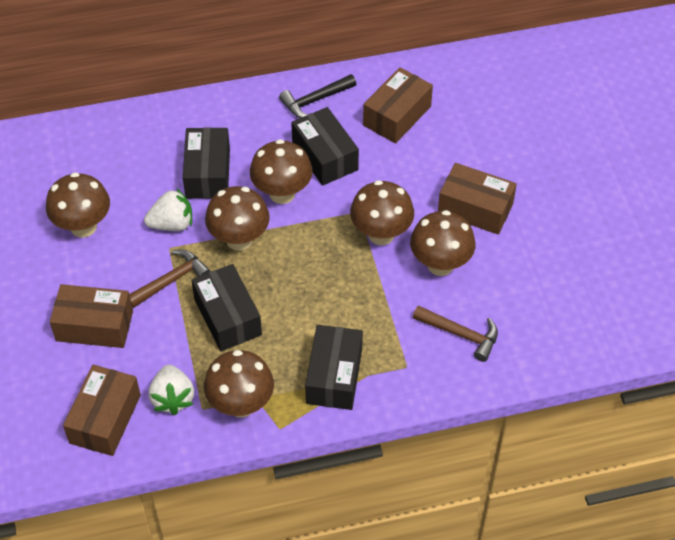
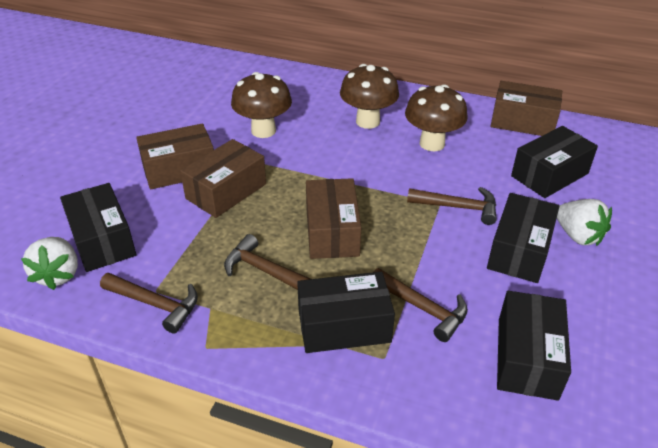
black box: [183,127,230,199] [191,264,262,351] [291,107,359,186] [305,325,363,410] = 4 -> [60,183,137,272] [297,272,395,353] [487,193,559,283] [497,291,571,401] [511,126,598,198] = 5
black hammer: [279,74,356,118] = 1 -> none = 0
brown hammer: [129,250,211,308] [413,305,498,362] = 2 -> [100,273,198,334] [224,234,311,290] [373,268,468,342] [407,187,497,225] = 4
brown mushroom: [46,172,110,238] [204,350,274,418] [205,186,270,251] [250,139,312,204] [350,180,414,245] [410,210,475,276] = 6 -> [231,72,292,138] [340,64,399,129] [405,84,468,151] = 3

